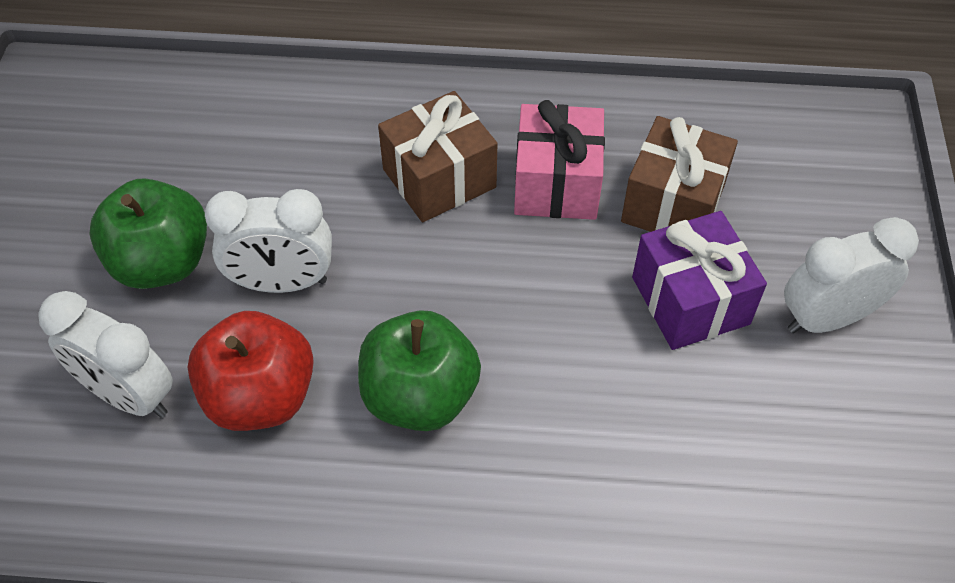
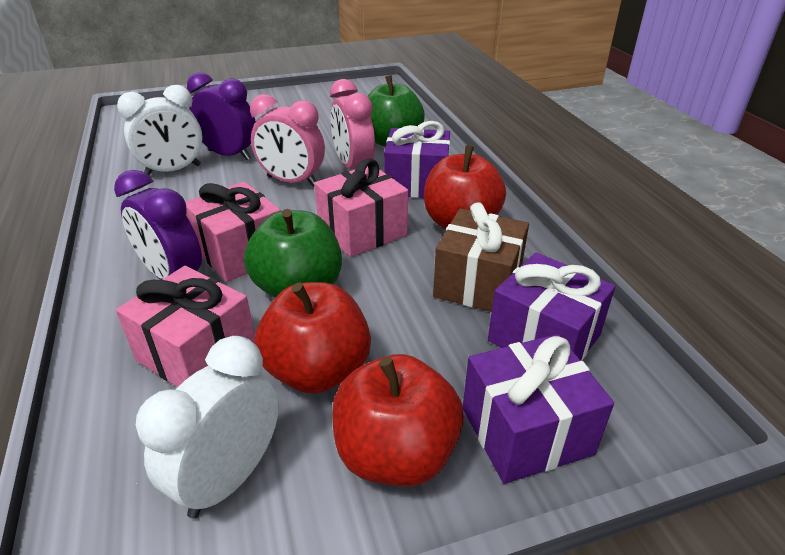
brown gift: [378,91,498,222] [621,116,738,232] = 2 -> [433,202,529,312] = 1
pink clock: none = 0 -> [250,94,325,187] [330,79,375,169] = 2
pink gift: [514,100,605,220] = 1 -> [116,266,255,387] [185,182,281,282] [314,159,408,257] = 3
purple clock: none = 0 -> [114,170,202,280] [187,72,256,160] = 2
purple gift: [632,211,767,350] = 1 -> [384,121,450,198] [463,334,614,484] [488,252,615,361] = 3
red apple: [188,311,314,431] = 1 -> [255,282,371,394] [332,354,464,487] [424,145,506,230] = 3
white clock: [38,291,173,418] [205,189,332,293] [784,217,919,333] = 3 -> [117,85,203,176] [136,336,279,519] = 2

